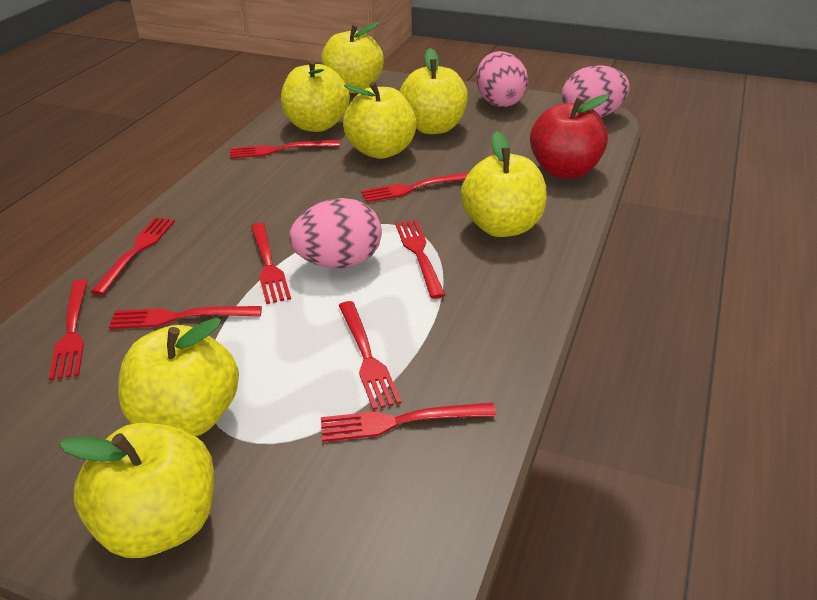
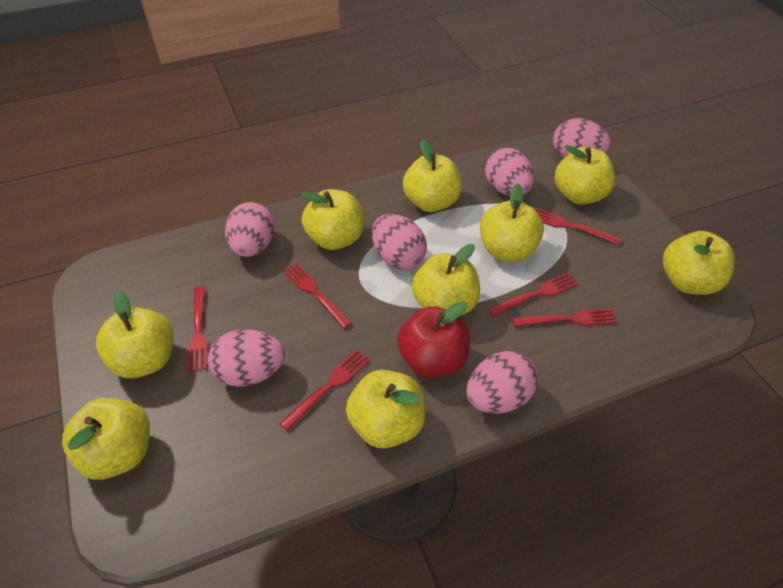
pink egg: [289,198,382,268] [476,51,528,107] [562,65,630,118] = 3 -> [208,329,285,387] [225,202,275,257] [372,214,427,270] [466,351,538,414] [485,148,534,196] [553,118,611,158] = 6
red fork: [49,279,88,380] [91,217,175,295] [109,306,262,329] [230,140,340,159] [251,223,291,304] [321,403,496,442] [339,301,401,410] [361,173,469,202] [395,220,445,299] = 9 -> [187,286,208,372] [279,350,370,431] [283,263,352,329] [488,273,578,317] [512,309,617,327] [533,208,621,245] = 6
yellow apple: [59,423,214,558] [118,318,239,436] [281,60,350,132] [321,22,384,93] [343,81,417,159] [399,48,468,134] [461,131,547,237] = 7 -> [62,398,150,480] [96,291,174,378] [301,189,364,250] [346,370,425,448] [403,139,462,212] [412,244,480,316] [480,184,544,262] [555,145,615,205] [663,231,735,295] = 9

